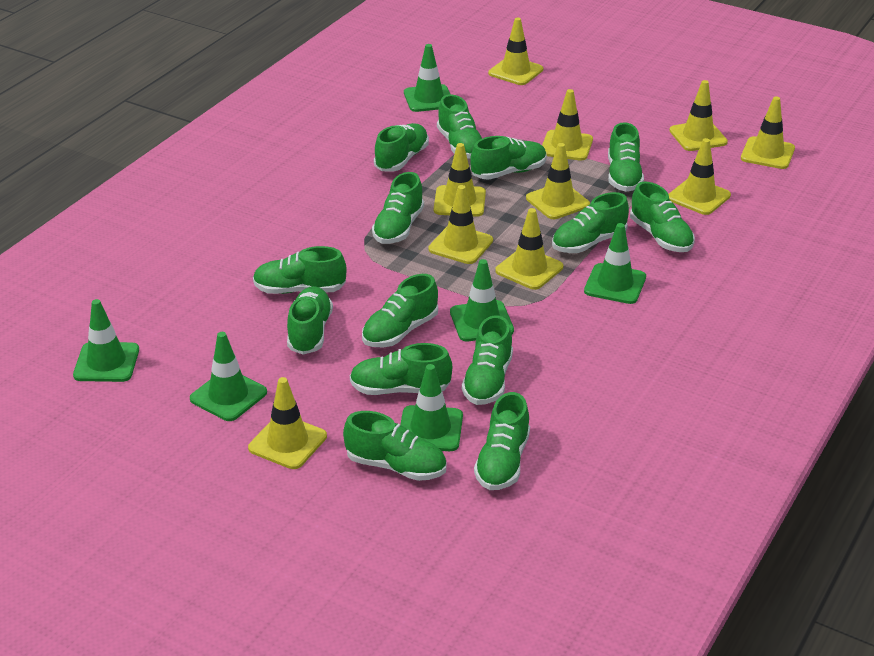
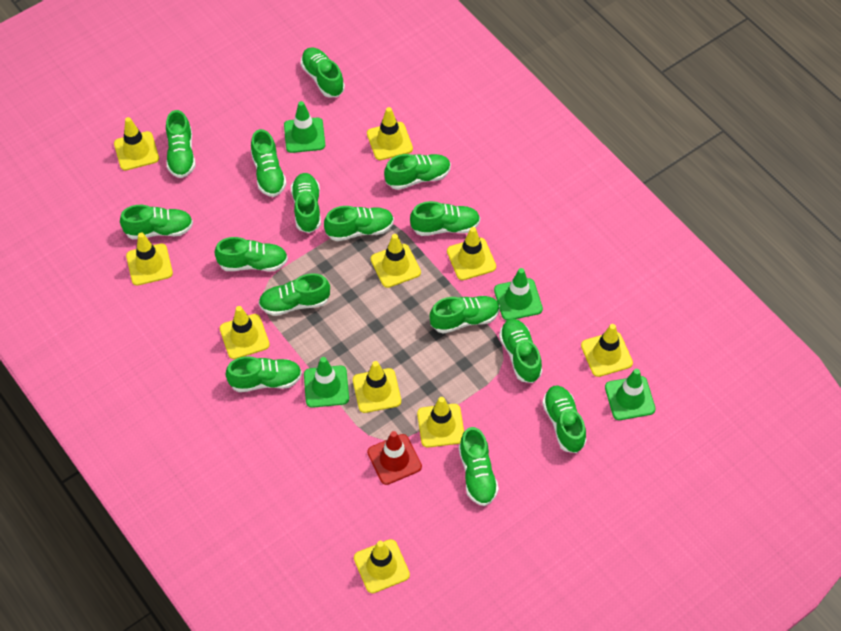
green shoe: [253,246,347,294] [287,286,333,354] [343,411,446,481] [350,343,452,395] [362,274,438,347] [372,172,424,244] [374,123,429,171] [437,94,482,158] [462,315,513,405] [470,136,547,180] [474,392,530,490] [552,192,629,253] [608,122,644,192] [630,181,695,252] = 14 -> [120,205,193,239] [166,110,195,178] [214,237,288,271] [225,356,302,392] [251,129,286,197] [258,273,330,316] [291,173,321,233] [301,47,345,98] [324,206,394,241] [384,154,451,190] [410,201,480,236] [429,296,500,334] [459,427,499,506] [499,319,542,383] [542,386,587,453] = 15
green traffic cone: [73,299,139,382] [190,332,267,421] [400,364,463,451] [404,44,450,112] [450,259,514,341] [584,223,646,304] = 6 -> [284,101,325,153] [304,357,349,408] [494,268,543,320] [605,369,656,420] = 4
red traffic cone: none = 0 -> [367,431,422,485] = 1

